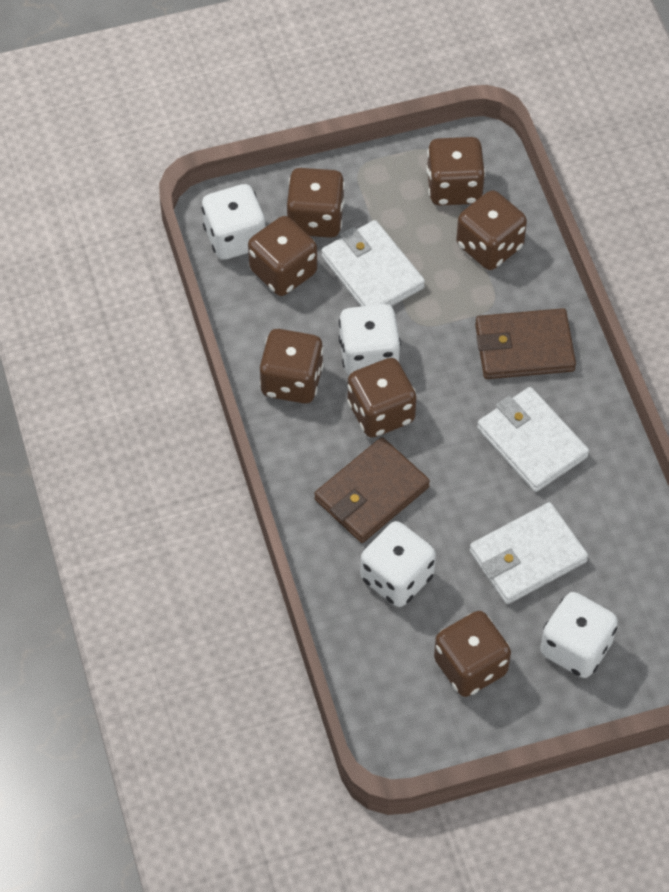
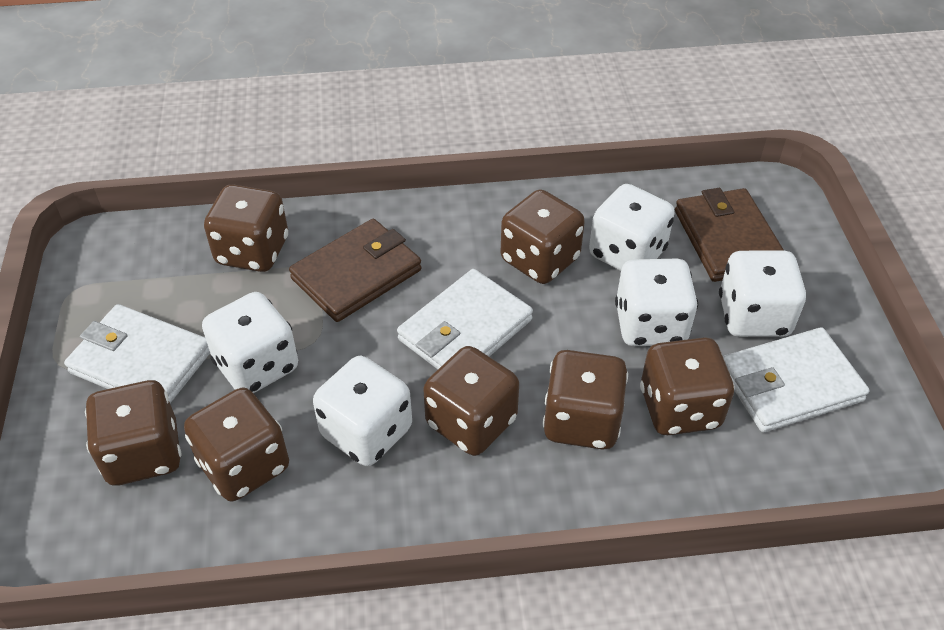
white dice: [202,184,265,260] [339,304,401,375] [360,521,436,607] [540,592,618,678] = 4 -> [202,292,298,393] [313,356,412,466] [589,184,675,271] [615,259,698,346] [719,251,806,337] = 5

